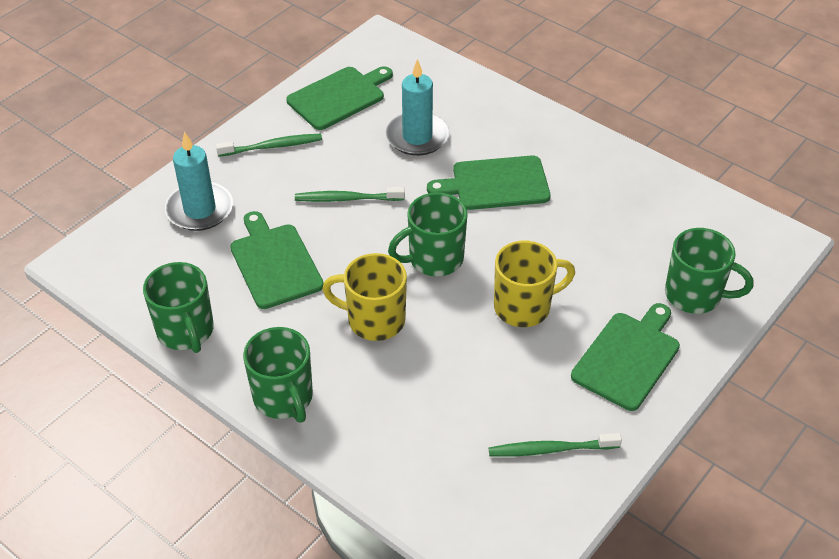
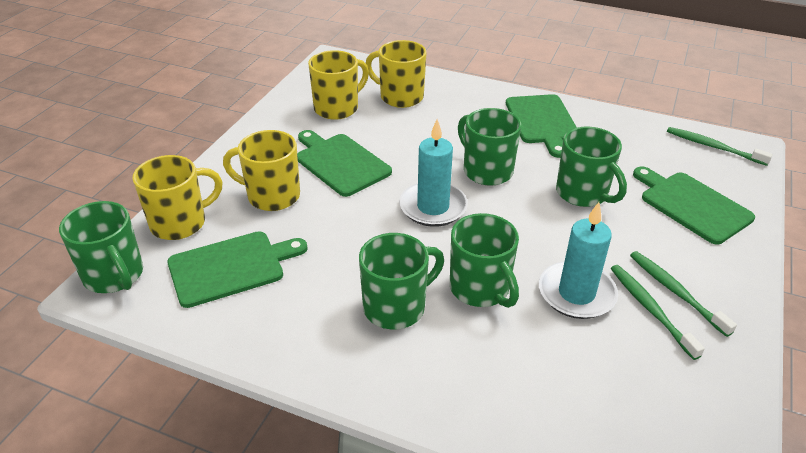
green mug: [143,262,214,353] [243,327,313,423] [388,192,468,276] [665,228,753,314] = 4 -> [59,201,143,293] [359,233,444,329] [450,213,519,308] [458,108,521,186] [556,127,627,207] = 5
yellow mug: [322,253,407,341] [494,241,575,327] = 2 -> [133,155,223,240] [223,130,300,211] [308,50,369,120] [366,40,427,108] = 4

